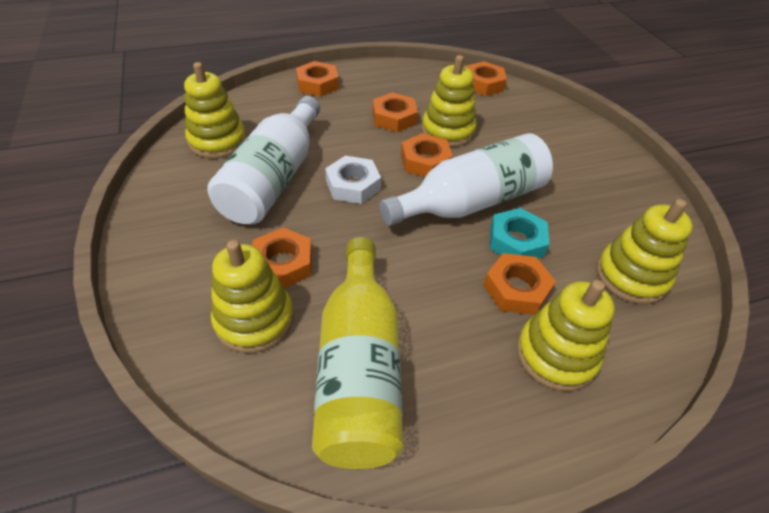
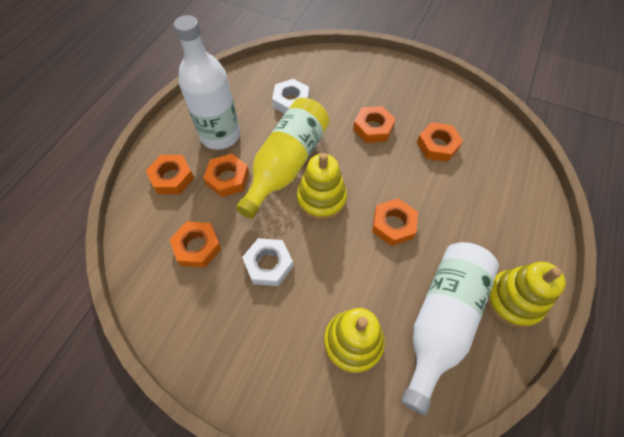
turquoise nut: [490,208,550,259] = 1 -> none = 0
white nut: [325,156,381,204] = 1 -> [242,238,293,286] [272,79,309,114] = 2
yellow stacking toy: [184,62,246,158] [211,240,294,353] [422,55,477,147] [516,280,615,391] [596,199,693,304] = 5 -> [297,153,347,220] [324,308,385,374] [487,262,566,328] = 3

